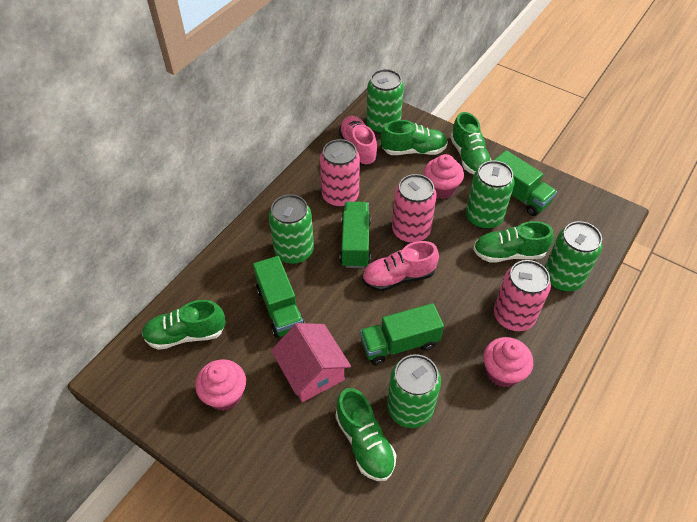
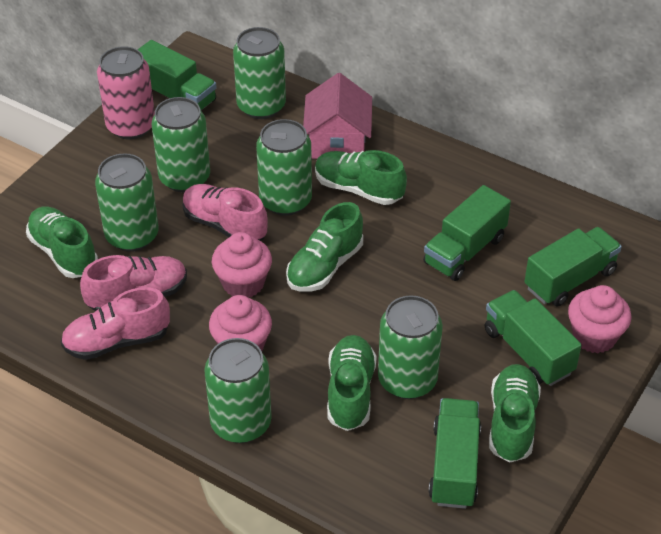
green can: [269,194,314,264] [366,69,404,134] [387,354,441,428] [466,160,515,229] [545,221,602,292] = 5 -> [95,153,159,251] [152,97,210,192] [204,338,272,443] [233,27,286,119] [256,119,312,216] [378,295,443,399] = 6
green truck: [253,256,305,338] [340,202,371,268] [360,303,444,365] [493,150,557,216] = 4 -> [137,40,217,110] [423,185,511,281] [428,398,481,509] [485,290,582,386] [524,227,622,306] = 5
pink can: [320,139,360,207] [392,174,437,243] [494,260,551,331] = 3 -> [97,46,155,139] = 1
pink shoe: [339,116,378,166] [362,241,439,292] = 2 -> [61,287,170,360] [80,255,187,311] [183,184,268,241] = 3

